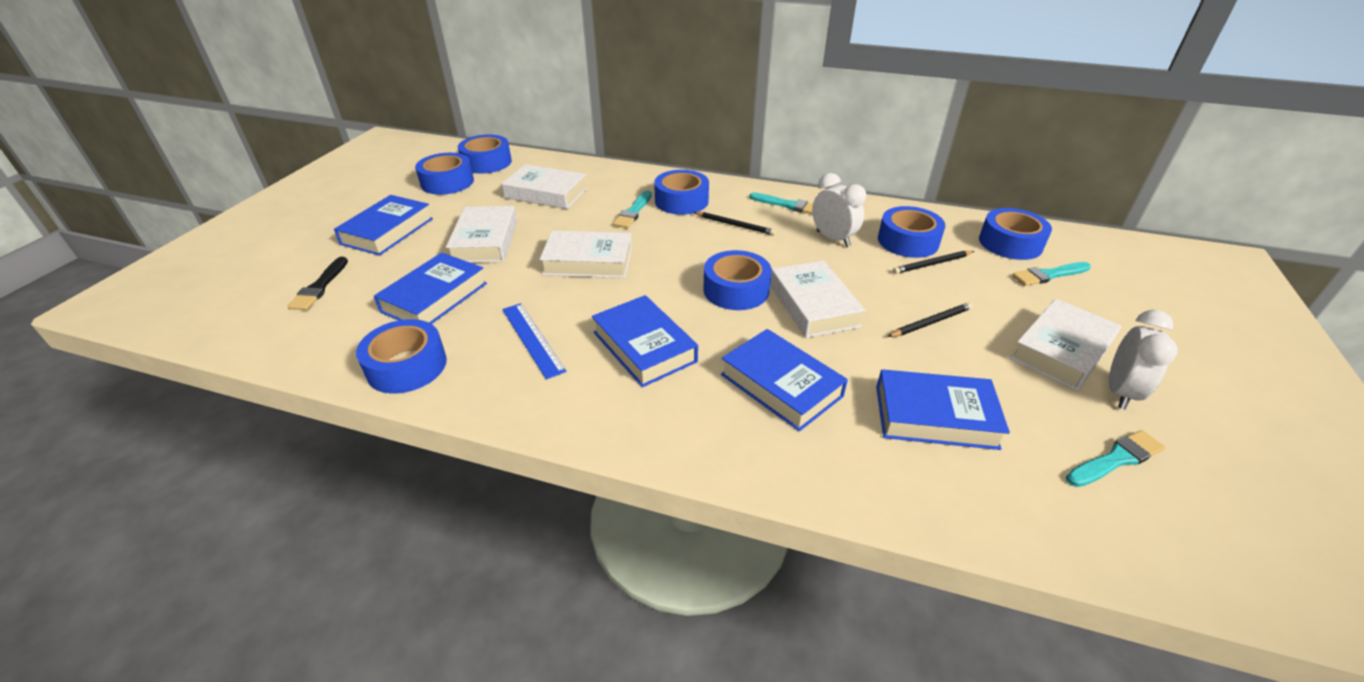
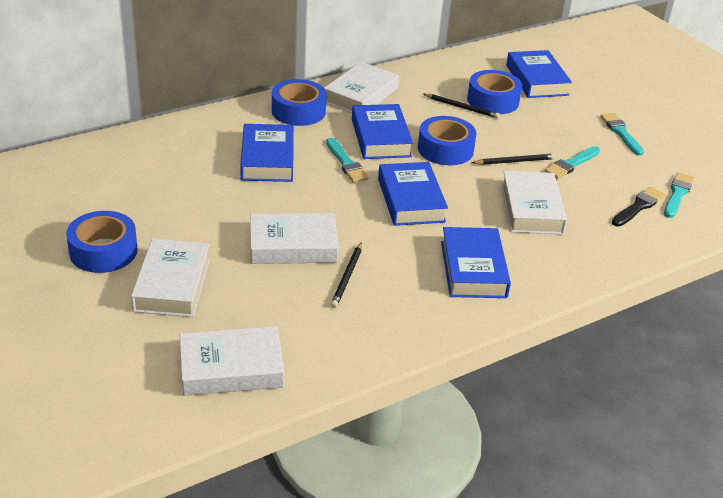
blue ruler: [502,303,567,380] = 1 -> none = 0
blue tape: [356,319,447,394] [415,153,474,195] [458,134,512,174] [654,170,709,215] [703,250,772,310] [878,206,945,258] [979,208,1052,260] = 7 -> [66,211,138,273] [272,79,326,126] [418,116,476,165] [467,70,522,114] = 4
white clock: [812,173,866,247] [1109,310,1178,410] = 2 -> none = 0

